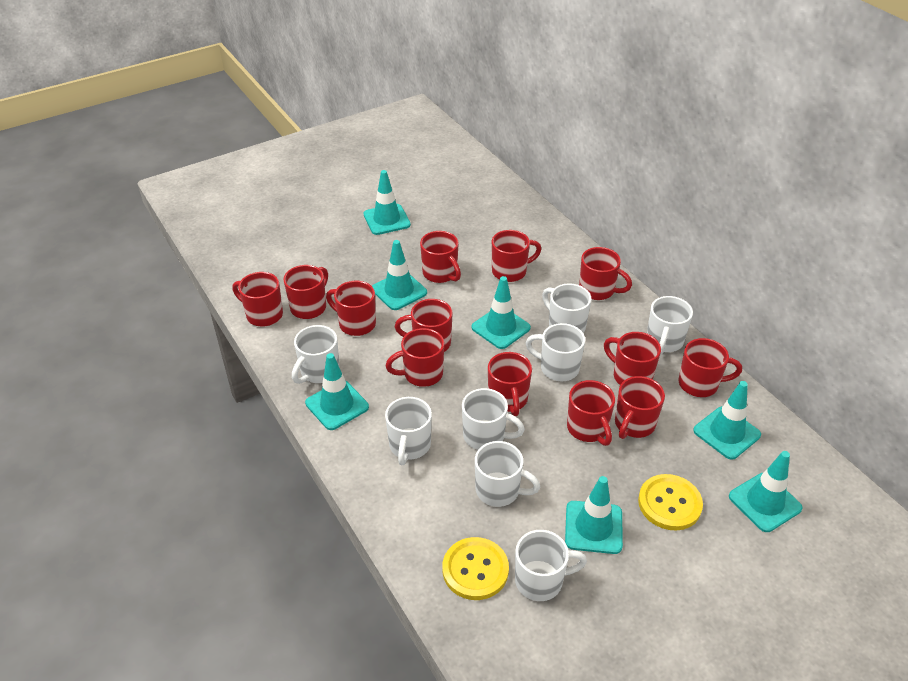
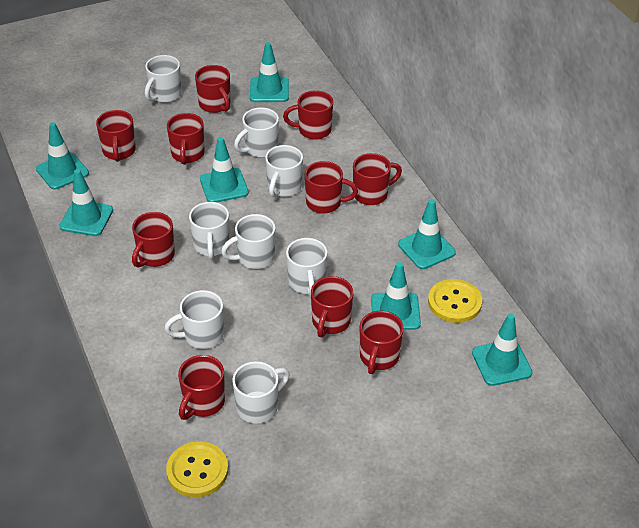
red mug: [232,272,283,327] [284,265,328,319] [326,281,376,336] [386,328,444,387] [395,299,453,352] [420,231,461,283] [488,352,532,416] [492,230,541,282] [567,380,615,446] [579,247,632,300] [604,332,661,385] [615,376,665,439] [679,338,742,397] = 13 -> [96,110,136,162] [132,212,175,268] [167,113,205,165] [178,355,225,420] [195,65,230,113] [283,90,333,140] [305,161,358,214] [311,276,353,337] [353,153,402,205] [360,311,404,374] = 10

